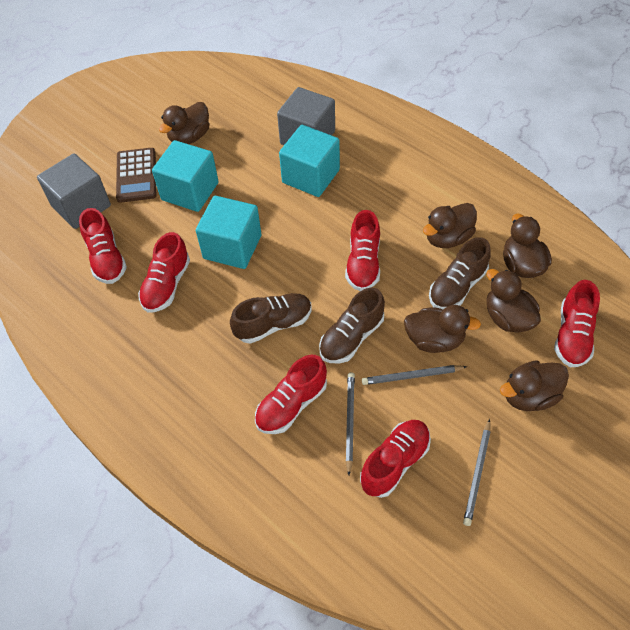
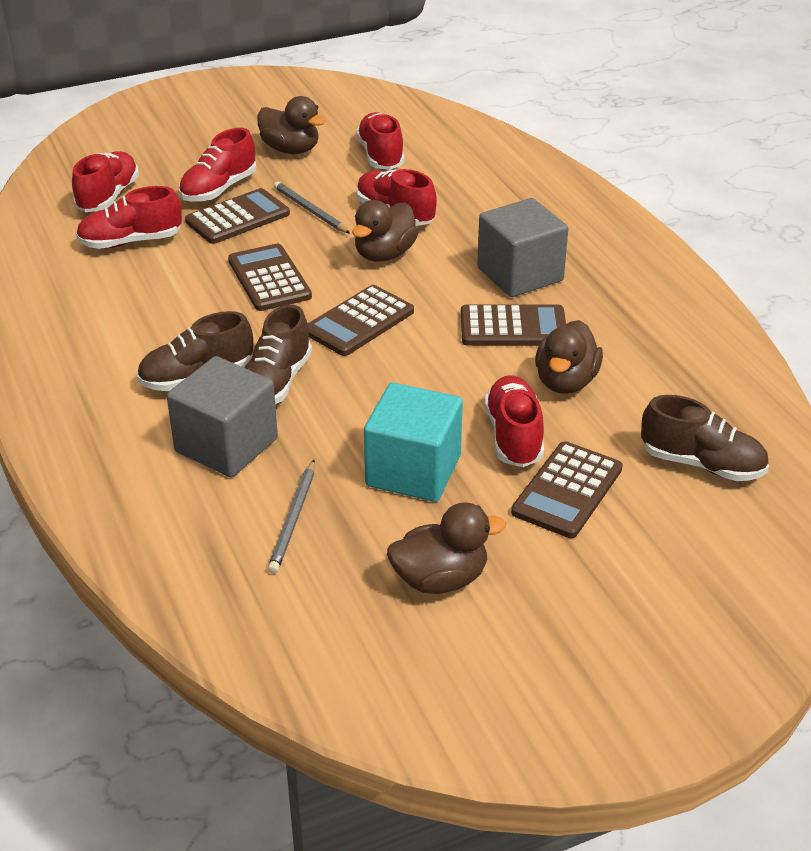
brown calculator: [116,148,156,203] = 1 -> [185,188,290,244] [228,244,312,311] [308,285,414,356] [461,304,566,346] [511,441,623,538] = 5
brown duck: [159,102,210,144] [404,305,481,353] [423,203,477,248] [486,269,541,333] [500,360,569,411] [503,214,552,278] = 6 -> [257,96,326,154] [352,200,418,262] [387,502,506,594] [535,320,603,394] = 4
grey pencil: [346,372,355,475] [362,365,467,385] [463,419,491,526] = 3 -> [268,460,315,574] [274,181,350,234] = 2
turquoise cube: [152,140,219,212] [196,196,261,269] [279,125,340,197] = 3 -> [364,382,463,502] = 1

